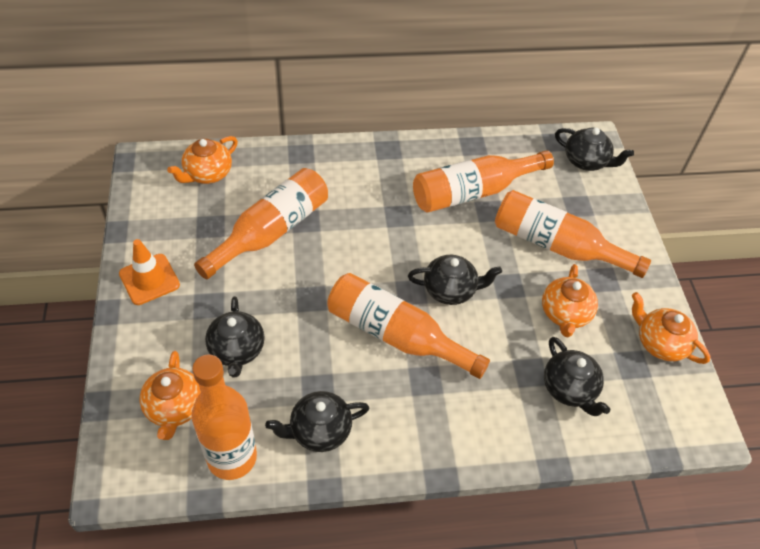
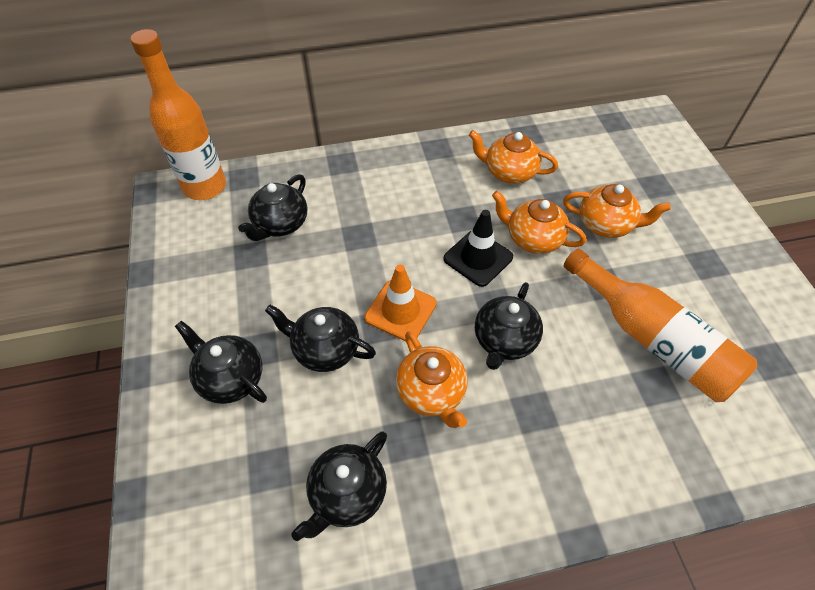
black traffic cone: none = 0 -> [443,210,513,287] = 1
orange bottle: [191,354,257,480] [194,168,328,279] [327,273,490,379] [413,150,554,213] [495,190,651,278] = 5 -> [130,29,226,200] [564,249,758,402] = 2

